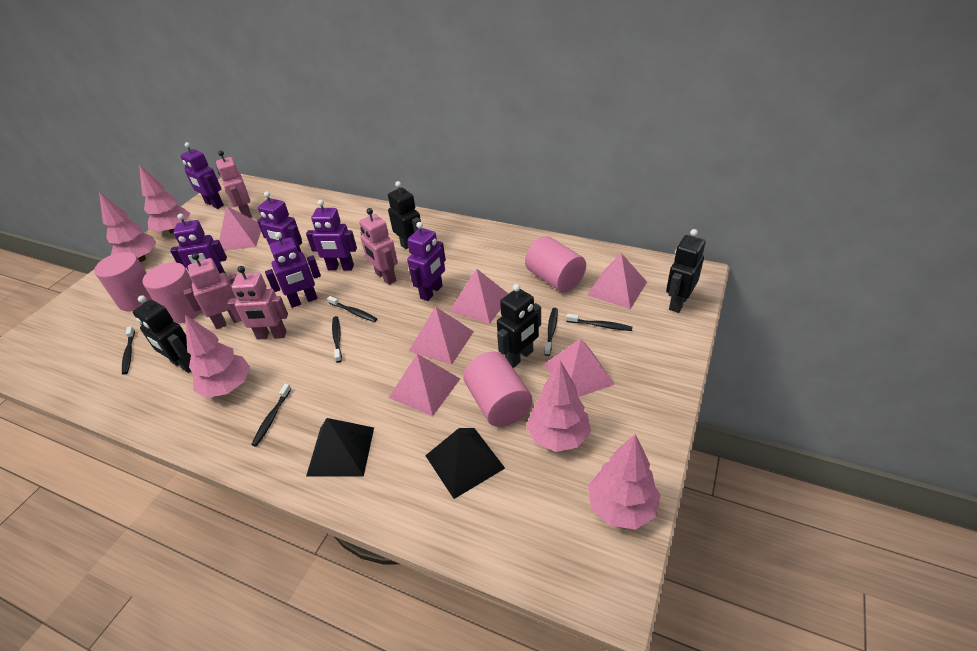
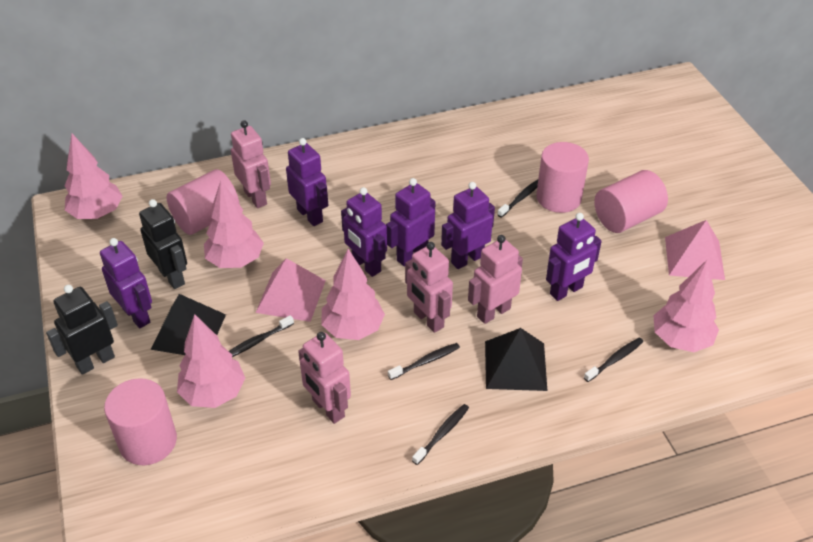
black robot: [133,295,191,373] [388,181,421,253] [497,284,541,368] [666,229,706,313] = 4 -> [46,285,118,375] [139,199,187,289] = 2
black toothbrush: [122,326,135,375] [251,384,291,446] [327,296,377,322] [332,316,342,363] [544,308,558,356] [566,314,632,331] = 6 -> [229,315,294,357] [388,343,460,380] [412,404,469,465] [497,180,538,218] [584,338,643,382] = 5
pink pyramid: [219,206,261,251] [389,354,460,416] [409,306,474,365] [450,268,508,324] [544,339,615,397] [587,253,647,309] = 6 -> [256,258,326,322] [665,220,725,280] = 2

